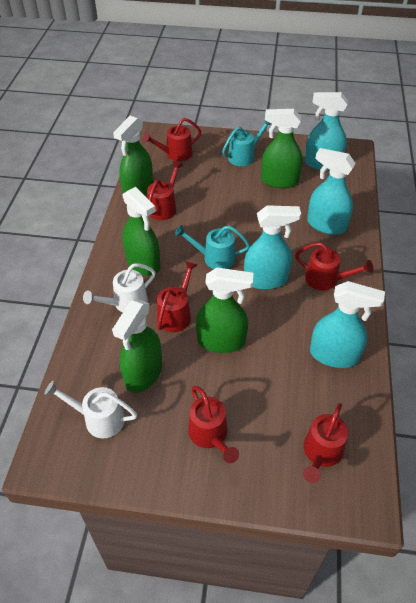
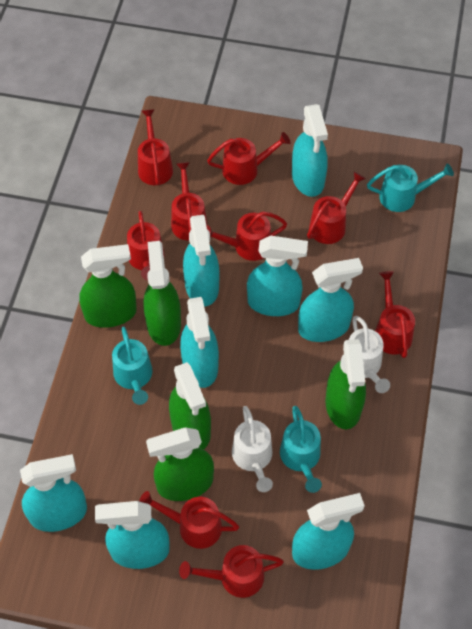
red watering can: [142,118,201,161] [147,161,183,220] [157,261,197,332] [188,385,239,463] [295,242,373,291] [303,403,348,483] = 6 -> [127,211,164,281] [138,109,173,185] [139,491,239,549] [171,162,207,241] [179,545,284,598] [206,211,287,261] [207,132,291,185] [307,172,366,244] [375,271,415,358] = 9
turquoise spray bottle: [244,205,301,290] [305,92,348,171] [307,148,356,235] [310,281,385,368] = 4 -> [20,454,87,532] [95,501,170,569] [180,297,219,388] [183,215,220,306] [247,236,308,316] [292,104,328,197] [292,493,365,570] [298,258,363,342] = 8
turquoise watering can: [175,225,250,269] [222,121,272,166] = 2 -> [112,327,152,405] [280,406,322,493] [367,163,454,212] = 3

